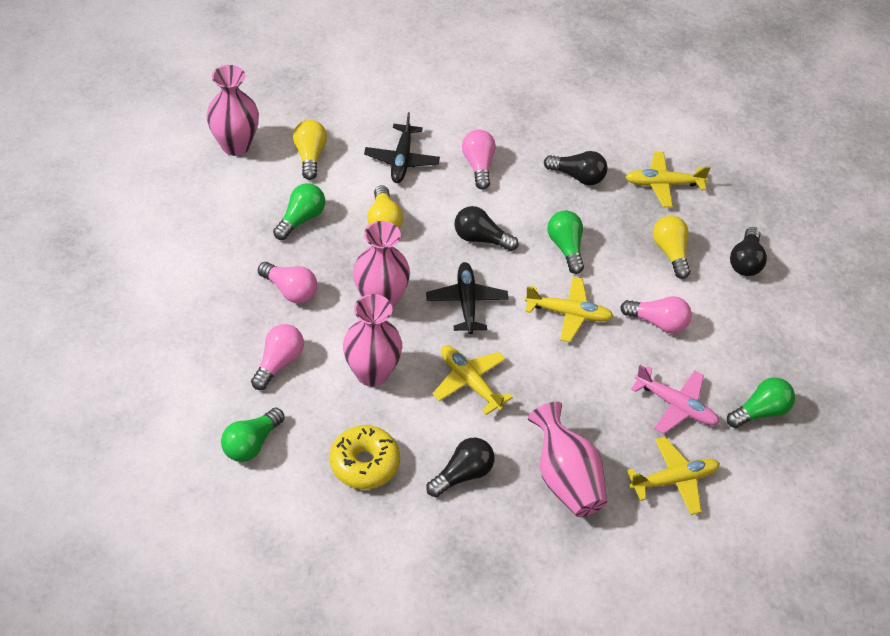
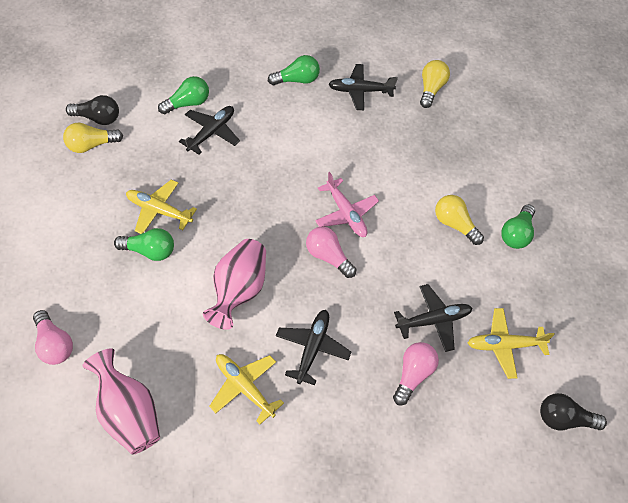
black light bulb: [426,438,494,497] [454,206,519,251] [544,151,607,185] [730,227,767,276] = 4 -> [66,95,119,125] [540,393,607,430] = 2
black plane: [364,112,440,183] [426,262,508,334] = 2 -> [179,106,240,155] [276,310,351,385] [328,64,398,110] [394,284,472,352] = 4
pink light bulb: [251,324,304,390] [258,262,317,303] [462,130,496,190] [620,296,692,334] = 4 -> [33,310,73,365] [306,227,356,278] [393,342,439,405] = 3
pink vase: [206,65,259,156] [343,294,402,387] [353,221,410,309] [528,402,607,517] = 4 -> [82,348,160,455] [203,239,266,330] = 2
yellow donut: [330,425,400,489] = 1 -> none = 0
yellow plane: [433,345,513,415] [525,277,614,342] [625,152,711,207] [627,437,720,515] = 4 -> [126,180,197,234] [209,354,284,424] [468,308,555,379] = 3

